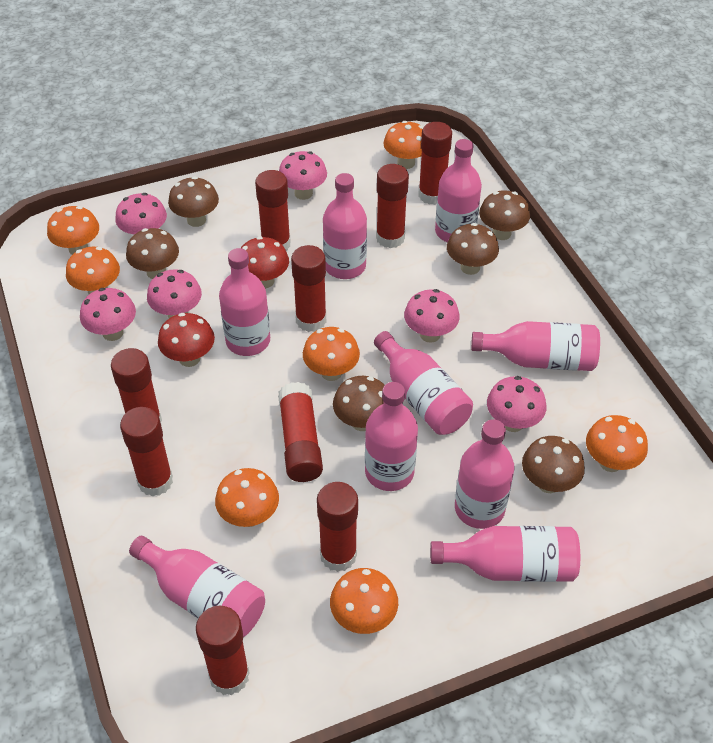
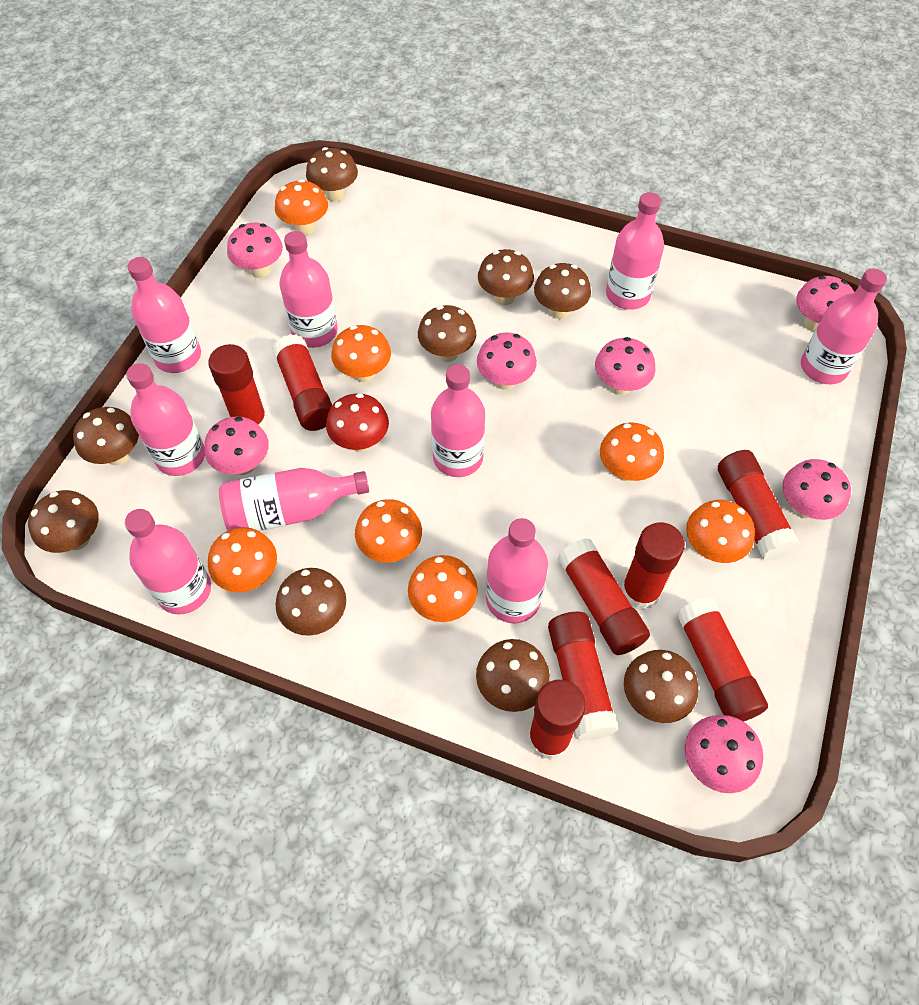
brown mushroom: [126,228,179,279] [168,176,219,227] [333,376,385,431] [447,223,499,275] [479,190,530,240] [522,436,585,493] = 6 -> [28,490,99,553] [73,407,139,465] [276,568,346,636] [306,147,358,202] [418,305,476,362] [476,639,550,712] [478,249,534,305] [534,263,591,319] [624,650,698,723] = 9
pink mushroom: [80,288,136,341] [115,193,167,234] [147,269,202,318] [279,151,327,200] [404,289,460,343] [487,376,546,432] = 6 -> [204,416,269,475] [227,223,283,278] [477,332,537,390] [595,337,655,395] [685,715,763,793] [783,459,851,520] [796,276,854,332] = 7
red glue stick: [111,348,162,426] [120,407,173,497] [196,606,250,695] [255,170,291,251] [278,382,323,482] [291,245,326,332] [317,482,358,572] [376,164,409,248] [418,122,452,205] = 9 -> [208,344,268,430] [273,334,332,431] [528,680,586,760] [548,612,619,741] [558,538,650,655] [622,522,685,610] [676,597,768,722] [718,450,800,560] = 8
red mushroom: [158,313,215,367] [241,236,289,288] = 2 -> [326,393,389,452] = 1

